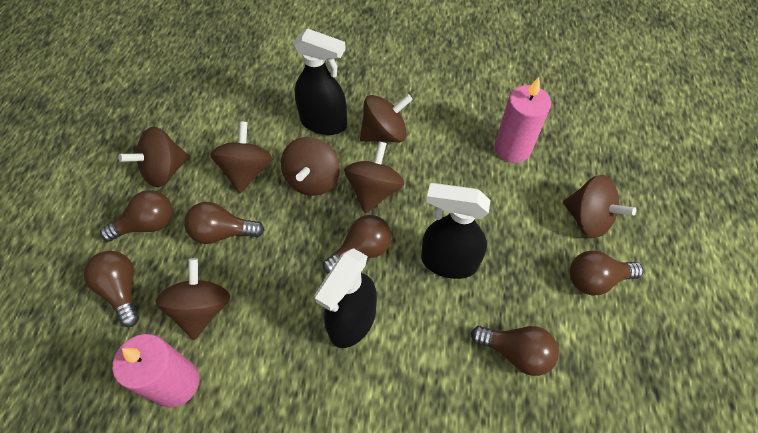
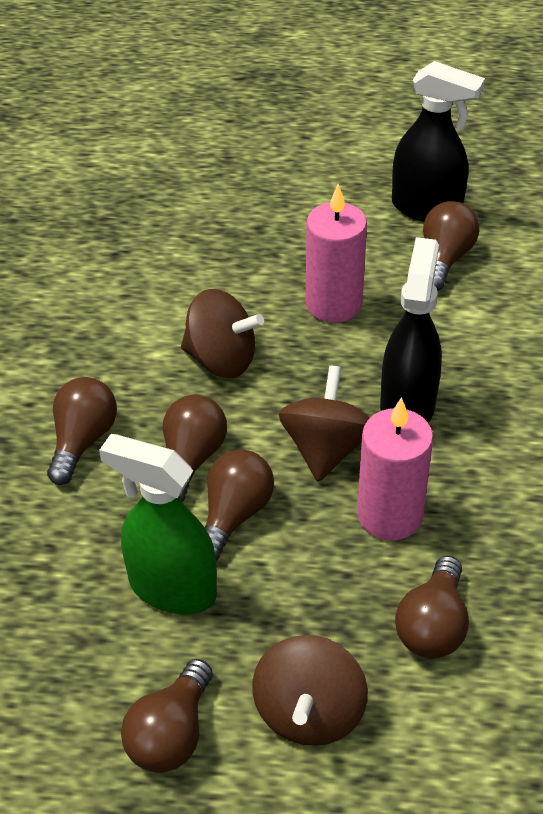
black spray bottle: [293,28,347,135] [314,248,377,348] [421,183,491,279] = 3 -> [380,237,442,423] [392,61,485,222] = 2
brown spinning top: [118,127,190,187] [155,258,230,340] [210,121,272,193] [281,137,340,196] [344,141,404,213] [360,94,413,142] [563,175,636,238] = 7 -> [181,289,264,378] [252,635,368,746] [279,365,370,482] = 3
green spray bottle: none = 0 -> [99,434,217,614] = 1

